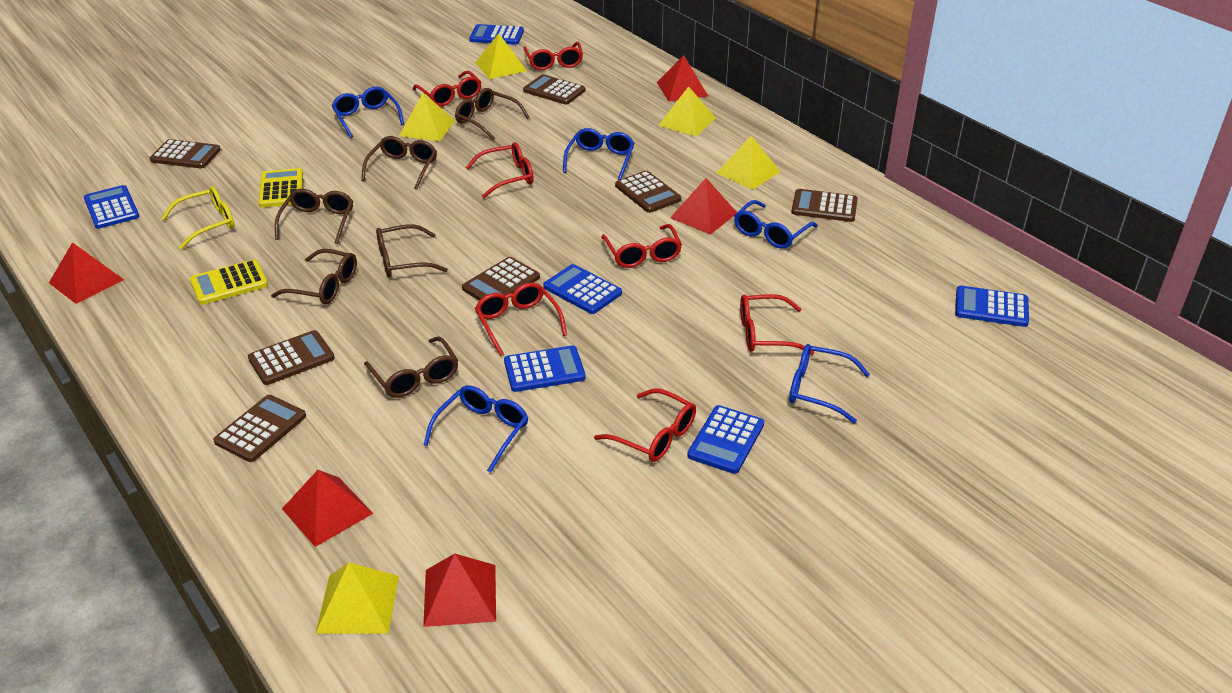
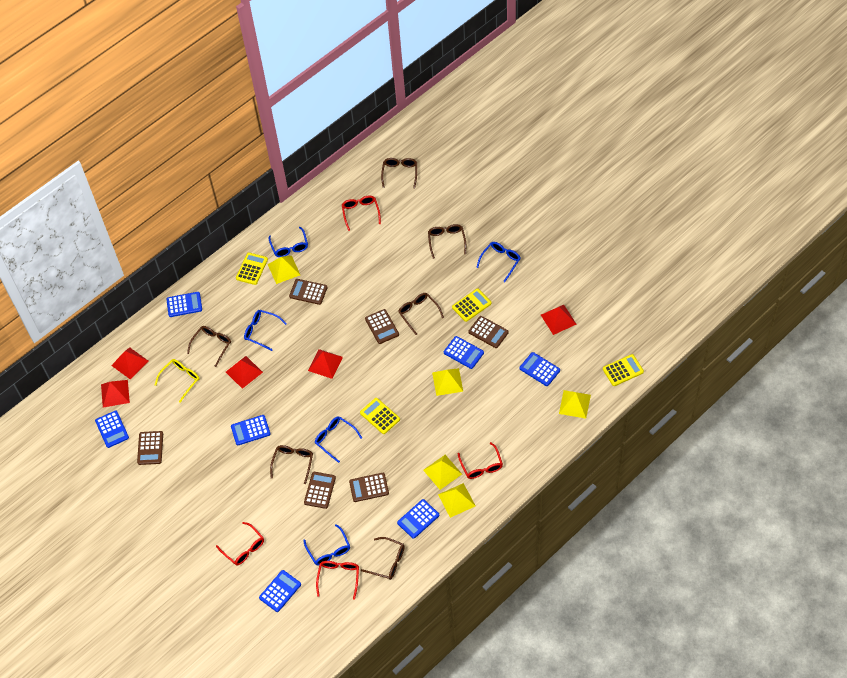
blue calculator: [84,185,139,229] [469,24,524,45] [504,346,586,392] [543,264,622,314] [687,405,764,474] [955,286,1029,327] = 6 -> [95,410,129,448] [166,292,202,317] [231,415,270,445] [259,570,301,612] [397,499,439,539] [444,336,484,369] [520,352,560,386] = 7
brown calculator: [150,139,221,168] [213,395,306,462] [248,330,335,385] [462,257,540,301] [523,74,585,105] [615,171,681,213] [791,189,858,222] = 7 -> [137,431,163,465] [289,279,327,305] [304,472,336,509] [349,473,389,502] [365,309,399,344] [468,316,509,348] = 6
red glasses: [413,71,481,107] [466,142,533,198] [475,282,567,356] [523,42,583,70] [594,389,696,462] [601,224,682,268] [740,294,814,355] = 7 -> [216,522,264,565] [316,561,359,600] [342,196,381,231] [458,442,503,479] = 4
yellow calculator: [190,259,268,305] [258,168,303,207] = 2 -> [236,252,268,285] [360,398,400,434] [452,289,491,322] [603,354,644,386] = 4

